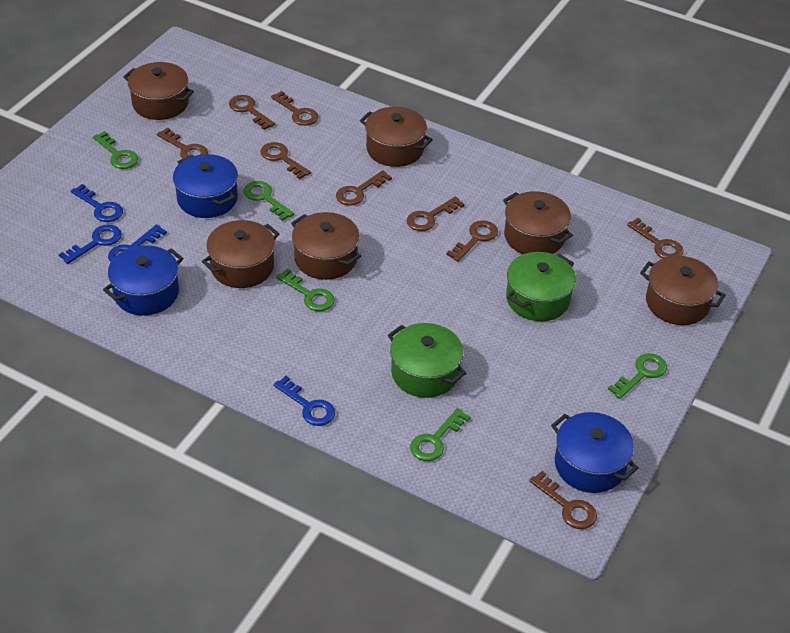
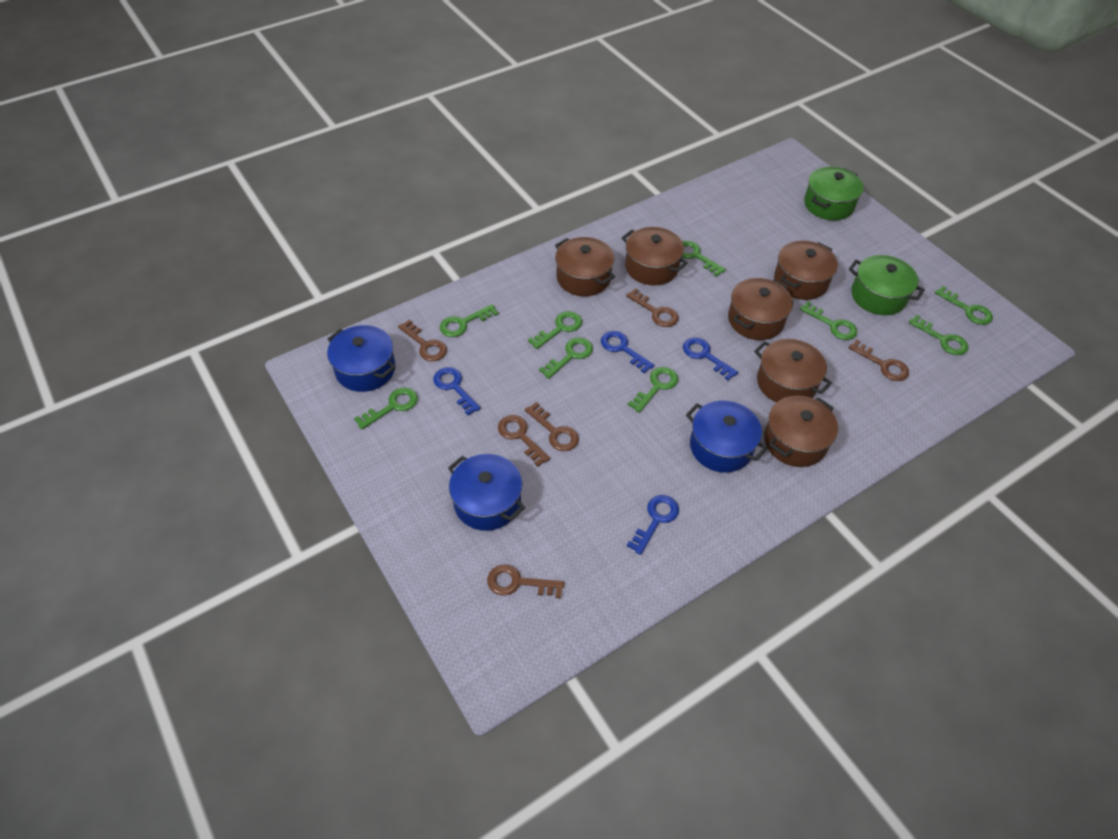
brown key: [157,128,208,159] [229,95,275,130] [260,142,311,179] [271,91,318,126] [336,170,392,206] [407,197,465,231] [446,220,498,262] [529,471,597,529] [627,218,684,258] = 9 -> [398,319,447,361] [487,564,564,598] [498,415,550,467] [525,402,579,451] [626,288,679,327] [848,340,909,381] = 6
green key: [93,131,138,169] [244,181,294,221] [276,268,335,311] [410,408,470,461] [608,353,667,399] = 5 -> [354,388,418,429] [440,304,499,337] [528,311,582,349] [539,337,593,379] [628,367,678,413] [682,241,726,276] [800,301,857,340] [909,315,968,355] [935,286,993,325] = 9

